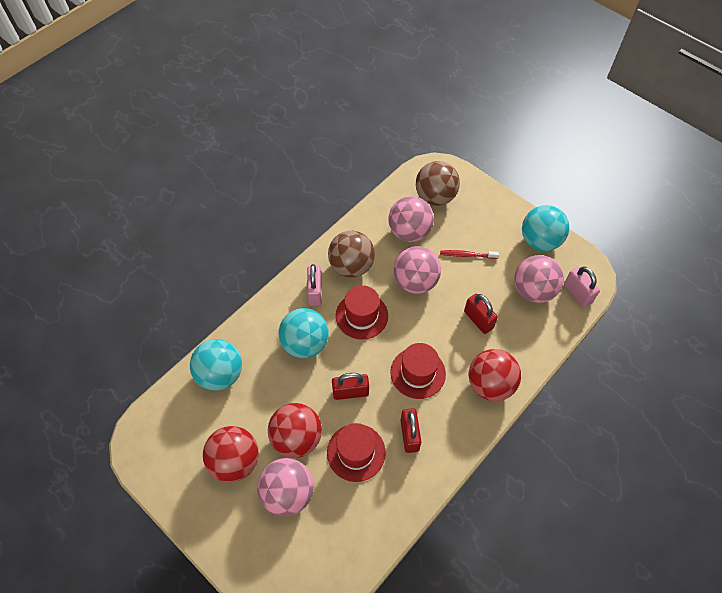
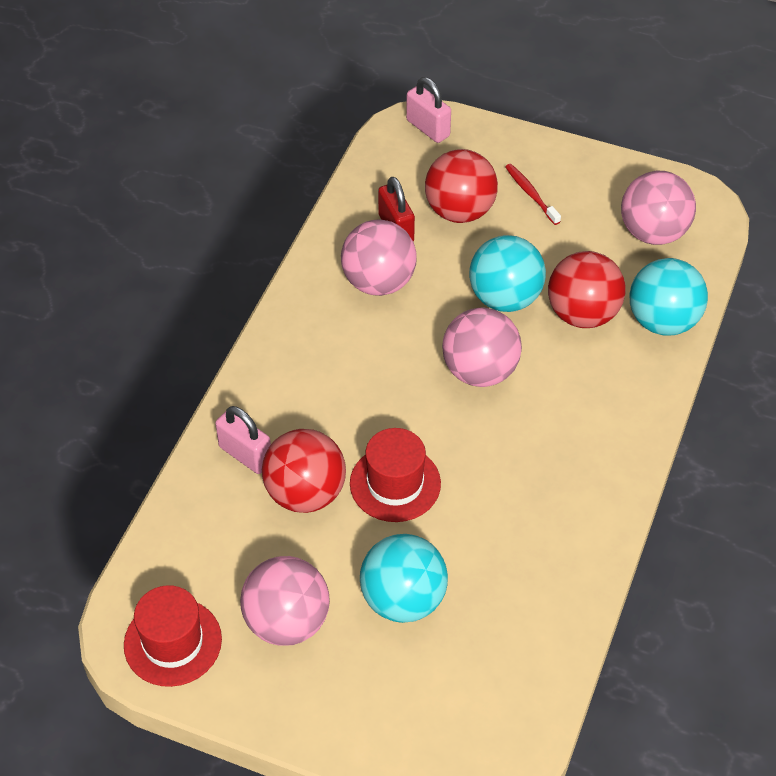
brown ball: [328,231,375,278] [416,161,460,206] = 2 -> none = 0
red hat: [327,423,386,482] [336,285,388,340] [391,343,446,399] = 3 -> [124,585,222,687] [350,428,441,522] = 2
red padlock: [332,373,369,400] [400,408,421,453] [464,294,498,334] = 3 -> [378,177,415,242] = 1

